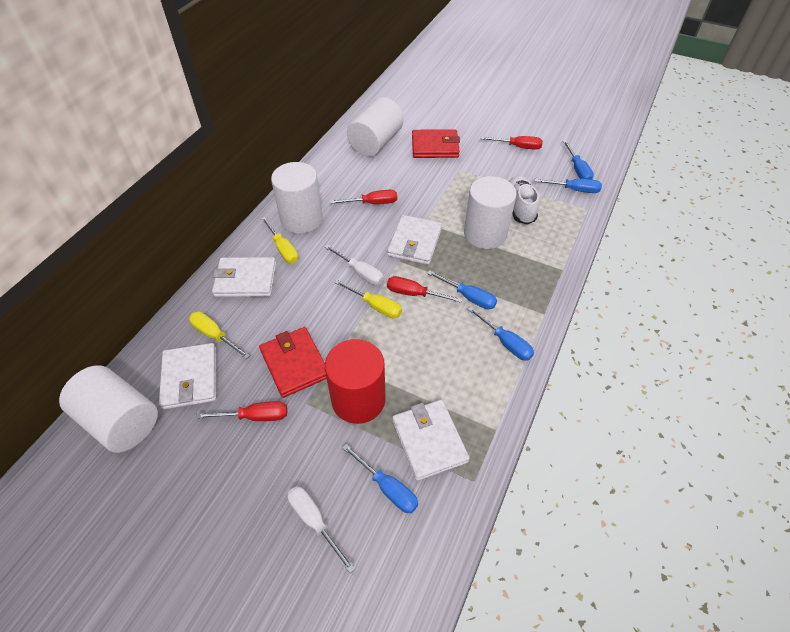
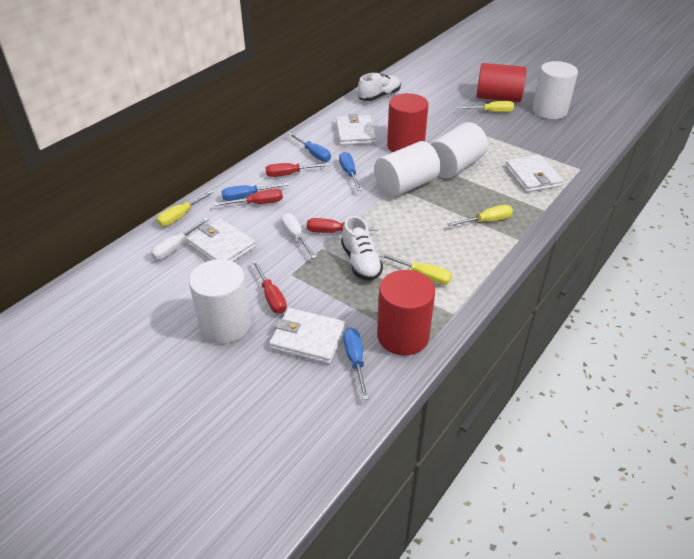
blue screwdriver: [342,444,418,513] [427,270,497,309] [468,307,534,361] [534,179,602,193] [563,140,594,179] = 5 -> [221,183,288,201] [289,133,331,162] [339,152,362,191] [343,328,369,400] = 4
red cylinder: [325,339,386,424] = 1 -> [377,270,435,355] [387,93,428,152] [476,63,527,102] = 3
red wallet: [259,327,327,398] [412,129,460,158] = 2 -> none = 0
white shoe: [510,175,539,225] = 1 -> [341,216,383,281] [358,73,401,101] = 2
yellow screwdriver: [189,312,250,359] [261,217,298,264] [334,280,402,318] = 3 -> [156,190,214,226] [379,253,452,285] [447,205,513,227] [457,101,514,112] = 4

